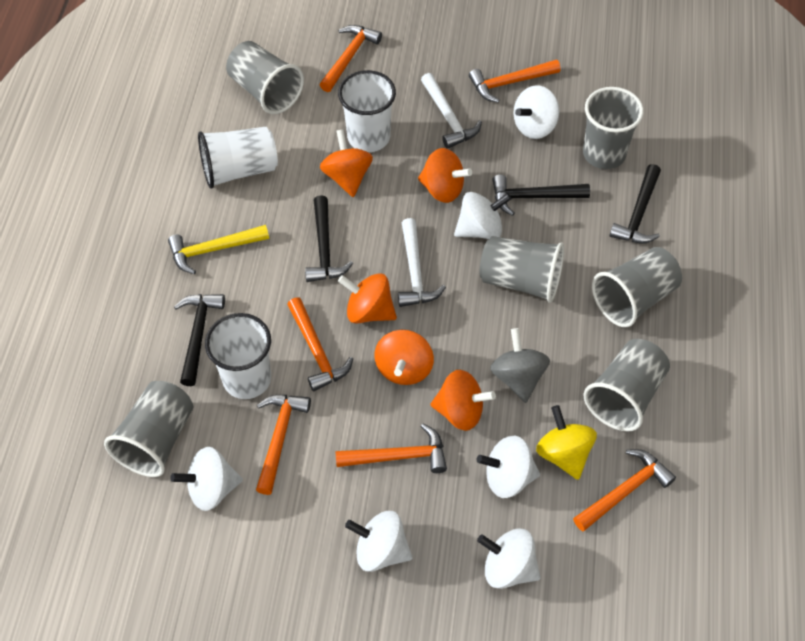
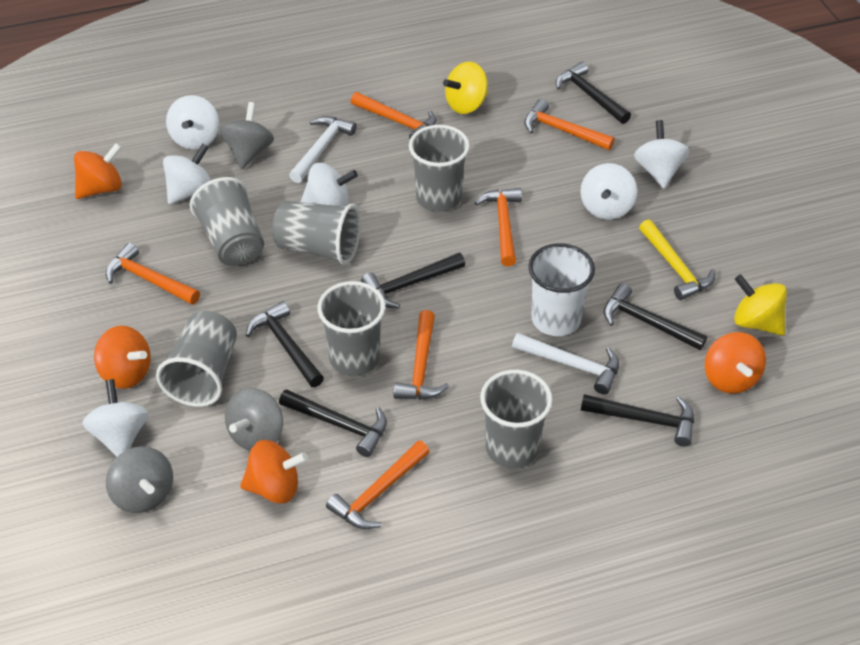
black hammer: [174,294,225,386] [305,195,353,282] [492,175,590,216] [609,164,661,244] = 4 -> [246,301,324,387] [279,389,387,457] [361,253,465,309] [556,62,631,124] [581,394,694,447] [604,283,707,350] = 6
grey spinning top: [490,328,550,403] = 1 -> [106,446,173,513] [220,102,274,169] [225,388,283,451] = 3
orange spinning top: [320,129,373,197] [338,273,397,323] [375,330,434,385] [418,148,472,203] [430,370,496,431] = 5 -> [74,143,122,199] [94,326,151,389] [240,440,308,504] [705,332,766,393] = 4
white cup: [198,127,278,189] [205,313,271,399] [338,70,396,152] = 3 -> [528,243,595,336] = 1
yellow spinning top: [536,405,597,480] = 1 -> [443,62,488,114] [734,274,787,336] = 2

